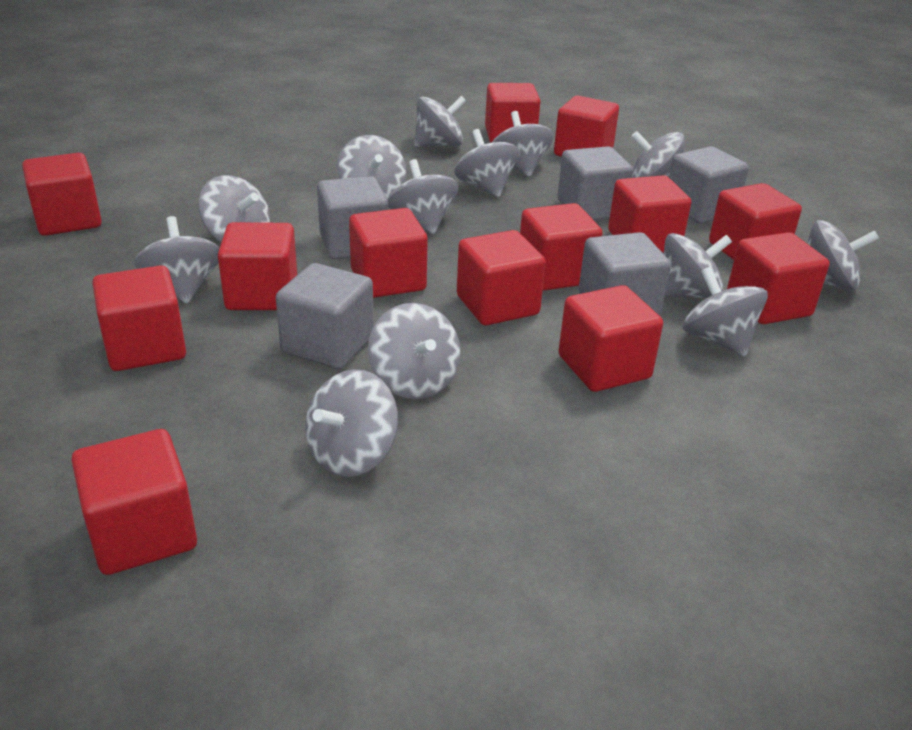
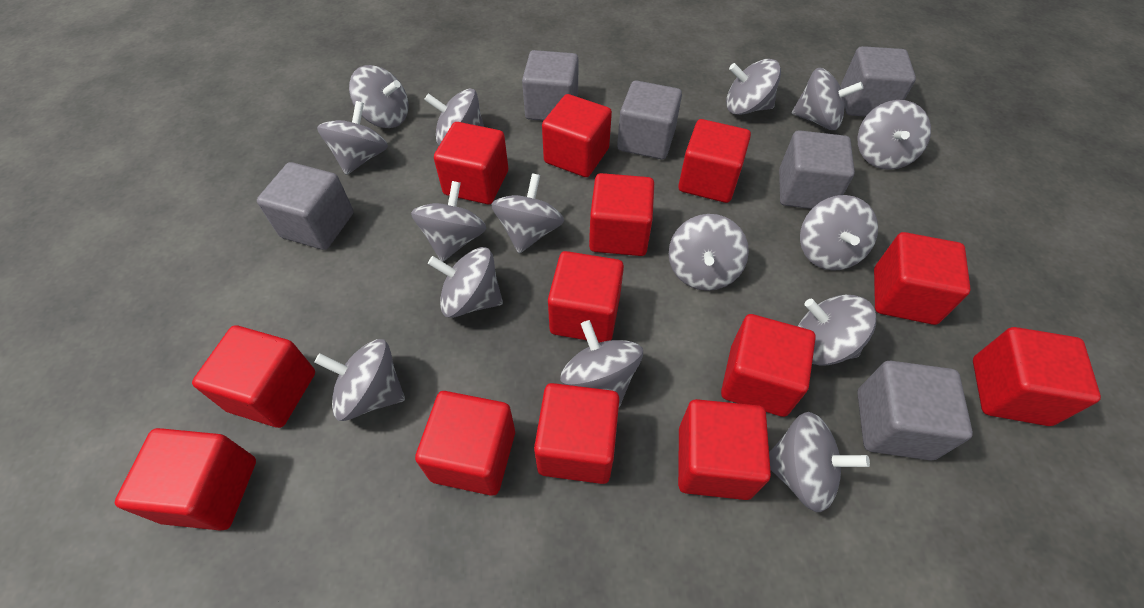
grey cube: [276,263,374,369] [317,176,388,259] [557,146,633,220] [579,232,671,316] [669,146,749,224] = 5 -> [257,162,353,250] [522,50,579,121] [617,80,682,159] [779,130,855,209] [841,46,916,117] [857,361,973,460] = 6
grey spinning top: [134,216,219,304] [199,175,270,242] [305,369,398,477] [337,135,406,200] [368,303,461,399] [388,159,458,234] [414,96,466,147] [454,129,519,197] [492,111,553,177] [631,131,685,178] [664,233,732,299] [682,267,768,356] [807,220,879,291] = 13 -> [314,339,405,421] [317,101,388,175] [349,65,408,128] [411,181,486,262] [424,89,484,145] [428,247,503,318] [491,173,564,253] [560,320,643,407] [669,214,749,291] [726,59,781,115] [769,412,870,512] [792,68,863,130] [798,295,876,366] [800,195,878,271] [857,100,931,170] = 15

